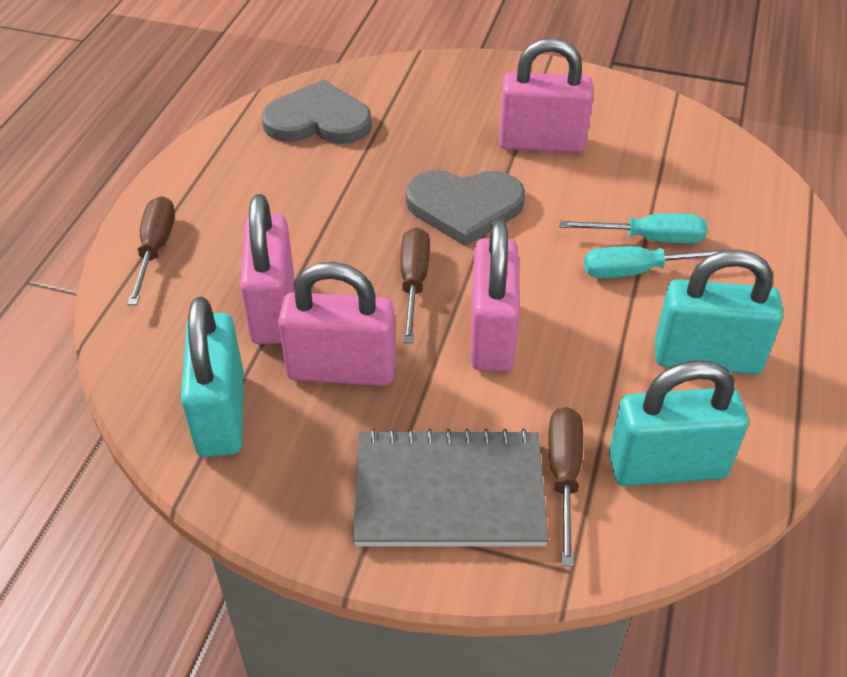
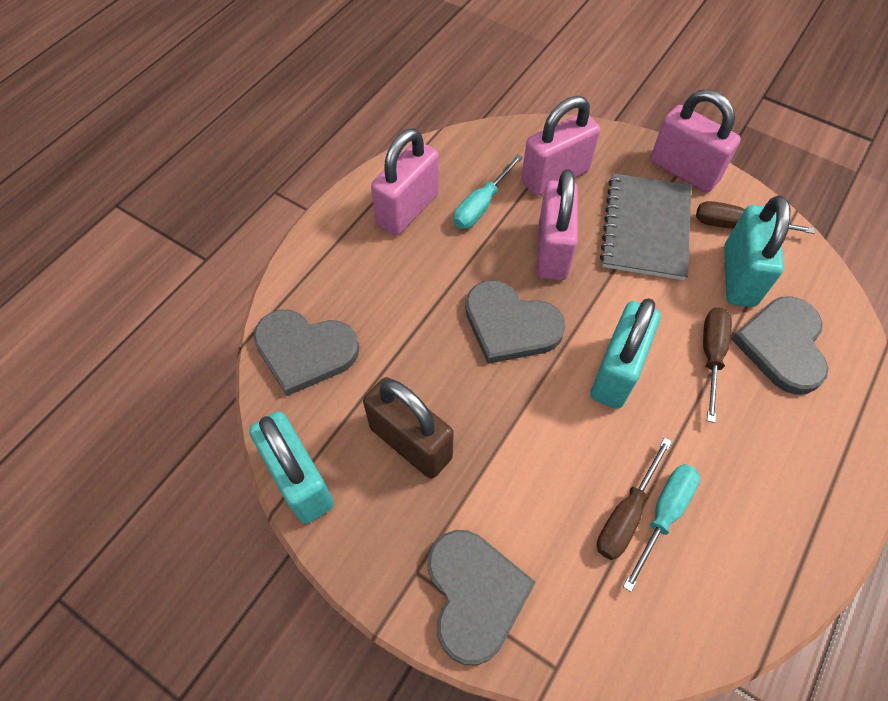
brown padlock: none = 0 -> [363,377,454,479] = 1
grey heart: [262,80,372,144] [406,170,525,246] = 2 -> [253,310,359,396] [428,530,536,665] [465,280,566,364] [731,296,828,395] = 4

